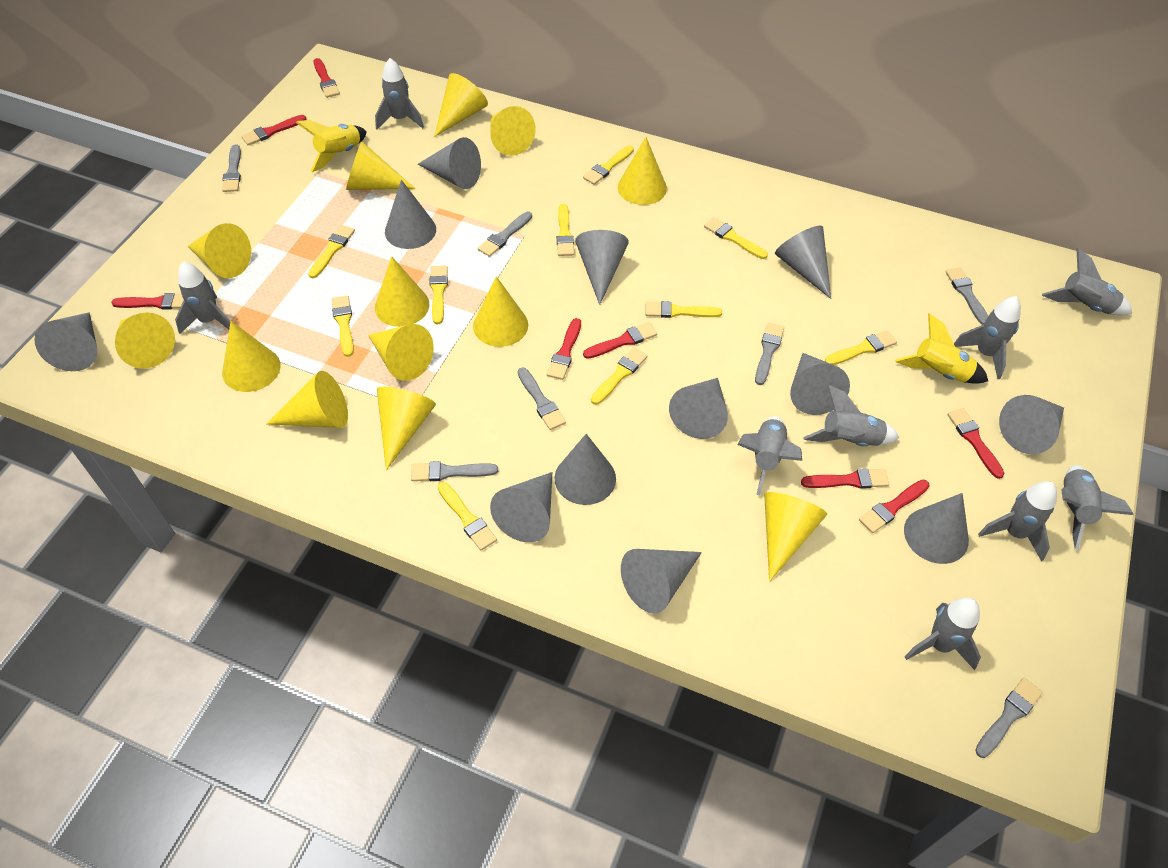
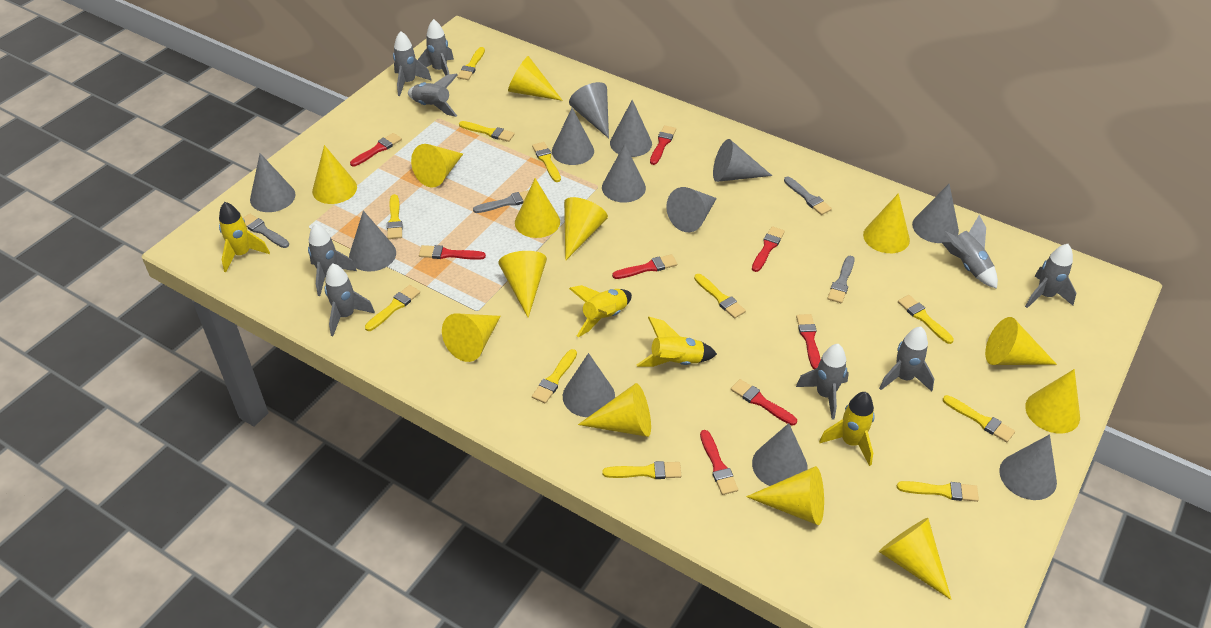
grey brush: [222,144,241,192] [411,461,498,481] [478,212,532,257] [518,368,566,430] [755,322,784,385] [946,267,988,325] [975,678,1043,758] = 7 -> [243,214,289,248] [473,190,529,213] [784,177,832,215] [827,256,855,303] = 4
yellow brush: [308,225,355,278] [331,295,354,357] [429,265,448,324] [438,482,497,550] [557,204,574,256] [583,145,634,185] [591,347,647,405] [645,301,722,318] [704,217,768,259] [825,330,897,365] = 10 -> [365,285,420,331] [387,194,403,239] [457,47,485,80] [459,121,515,142] [532,142,561,182] [532,349,577,403] [602,461,681,479] [694,274,746,318] [897,481,979,502] [898,295,954,344] [943,395,1015,442] = 11
yellow rocket: [296,120,366,172] [895,313,988,384] = 2 -> [219,202,270,272] [569,285,632,337] [637,317,717,367] [819,392,875,466] = 4

